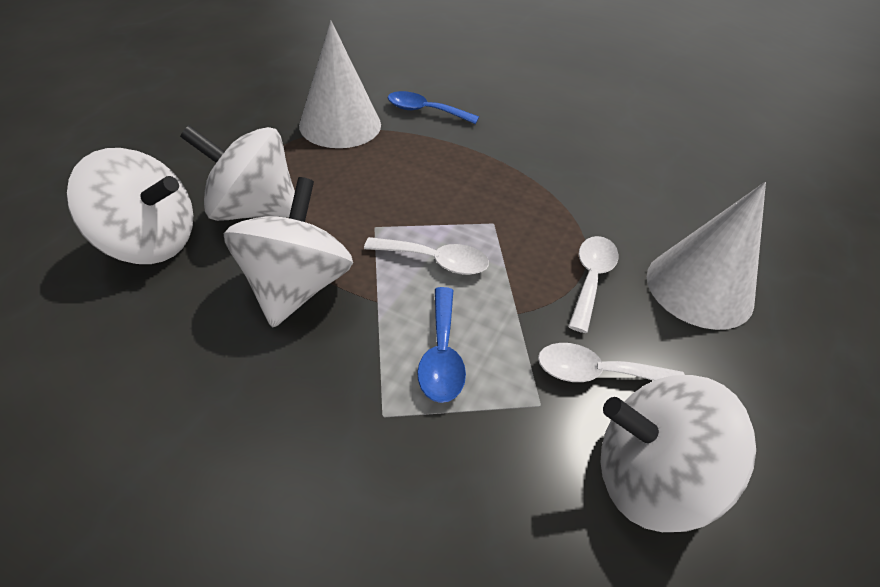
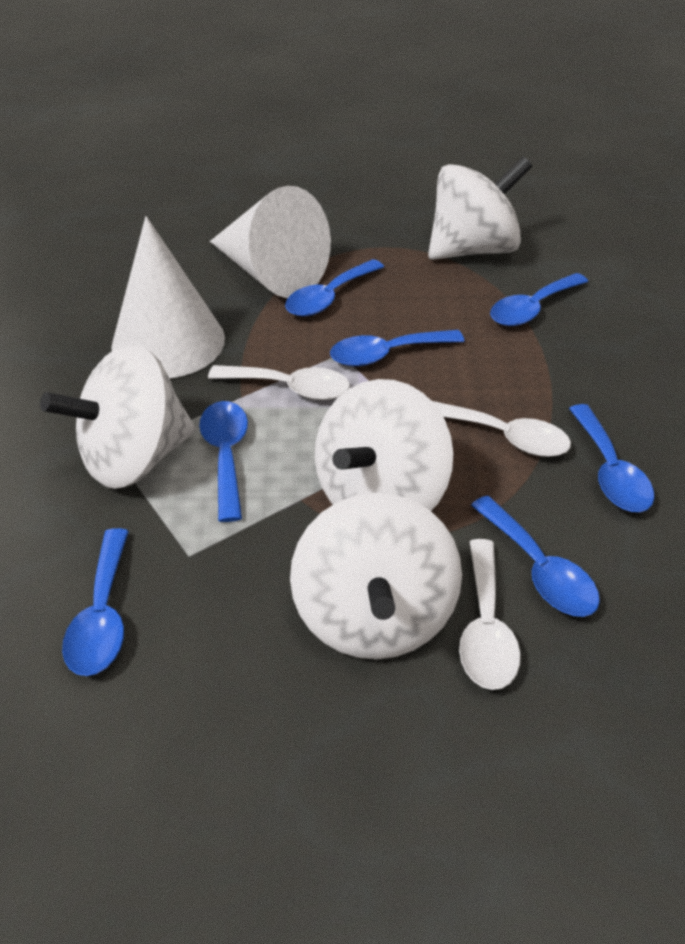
blue spoon: [388,91,479,124] [417,287,466,403] = 2 -> [62,528,129,676] [199,401,248,522] [285,259,384,317] [330,330,464,367] [471,496,600,617] [490,273,588,326] [569,404,654,512] = 7

